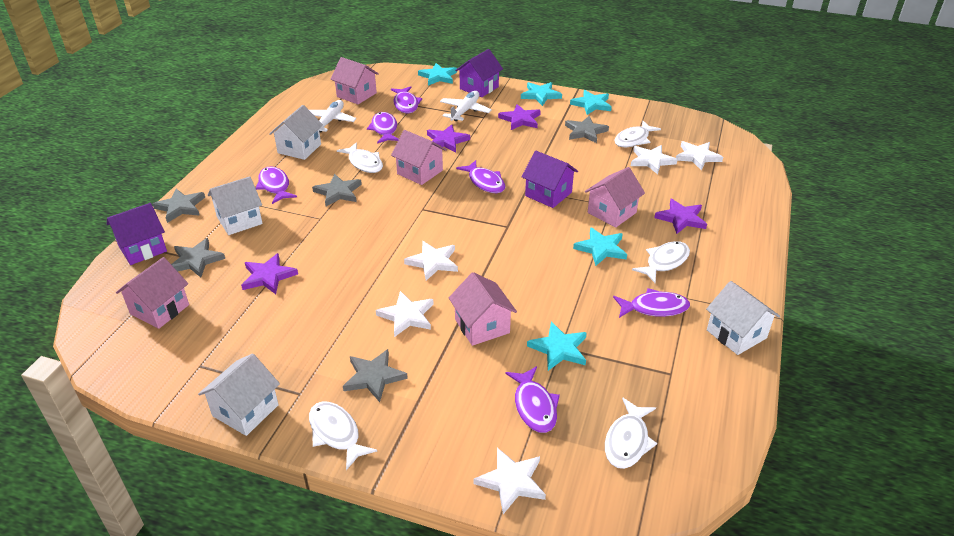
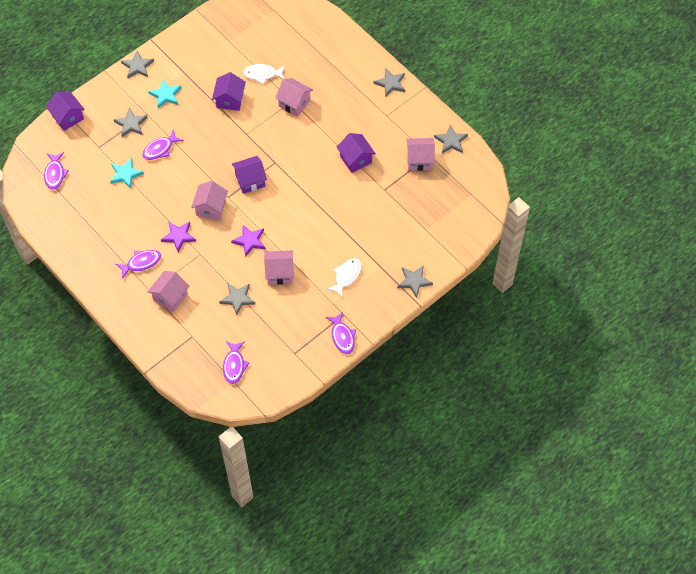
grey star: [153,189,205,223] [171,238,225,277] [312,174,362,206] [343,349,408,402] [565,116,609,143] = 5 -> [114,108,148,137] [121,51,154,78] [219,283,256,315] [373,68,405,97] [397,265,433,298] [434,125,468,154] = 6
purple fish: [256,167,297,204] [367,112,399,144] [391,86,422,113] [456,160,505,193] [505,366,560,433] [613,288,690,318] = 6 -> [44,152,69,190] [116,250,161,279] [142,130,184,160] [223,341,249,384] [326,312,356,354] = 5
purple house: [107,203,167,265] [455,49,503,97] [522,151,578,208] = 3 -> [46,91,85,131] [212,72,246,111] [232,156,267,194] [337,133,376,173] = 4
purple star: [241,253,298,294] [427,125,470,153] [498,104,541,130] [654,199,707,234] = 4 -> [161,222,196,252] [231,225,266,257] = 2
turquoise star: [418,63,457,86] [521,82,562,106] [527,322,587,371] [570,90,612,115] [573,227,627,266] = 5 -> [110,158,144,189] [148,79,182,108] = 2
white fish: [309,401,377,470] [337,142,383,173] [605,397,657,469] [614,121,661,147] [632,241,690,283] = 5 -> [243,64,285,84] [327,258,362,297] = 2
white house: [198,353,280,436] [208,176,263,235] [269,105,323,160] [706,281,780,355] = 4 -> none = 0
white plane: [309,100,356,133] [440,91,492,121] = 2 -> none = 0
white star: [376,291,434,337] [404,241,458,281] [474,448,546,514] [631,145,678,175] [676,141,723,170] = 5 -> none = 0

